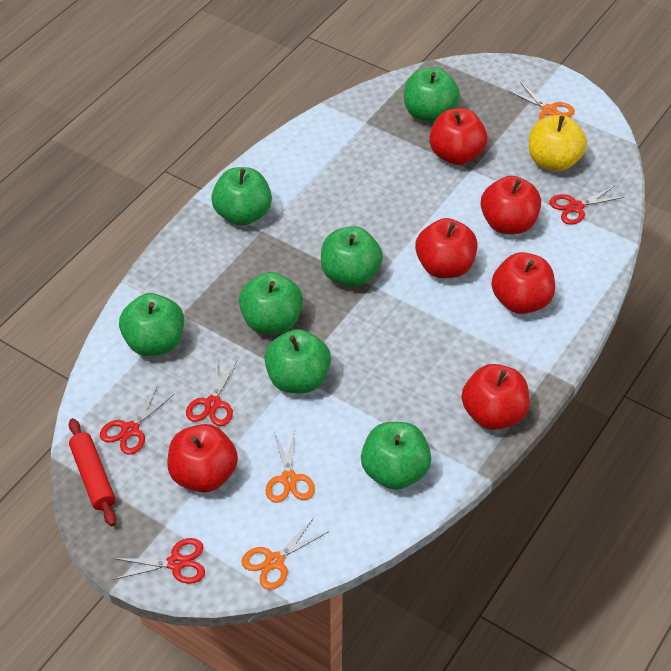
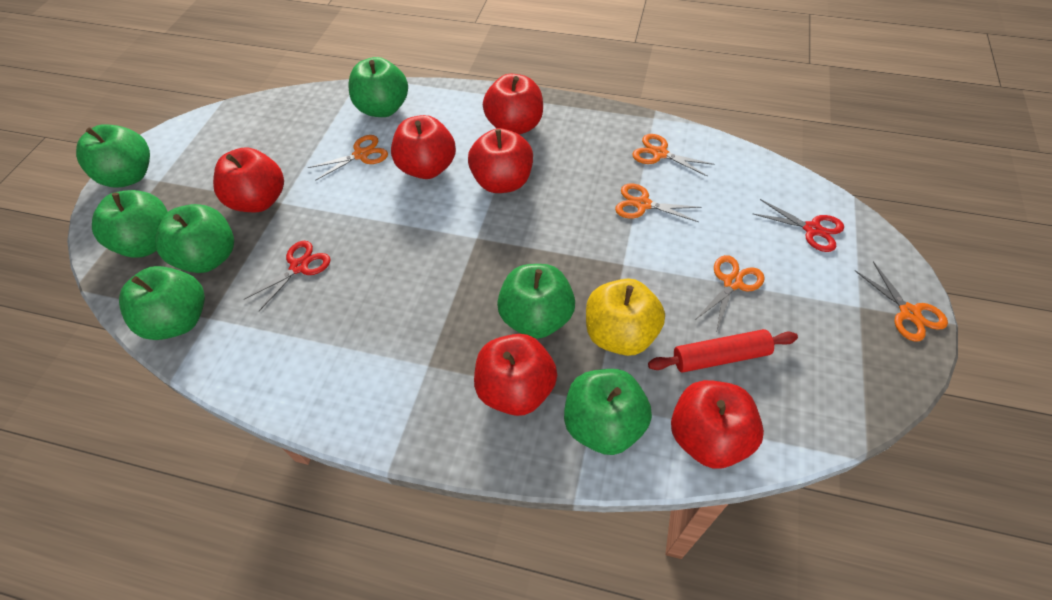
orange scissors: [241,518,329,590] [266,430,315,503] [508,82,575,120] = 3 -> [308,135,388,181] [615,184,702,222] [632,134,714,177] [695,255,765,330] [855,261,948,341] = 5
red scissors: [100,386,174,455] [113,538,205,584] [186,358,237,426] [549,186,625,225] = 4 -> [244,241,331,311] [752,199,844,252] = 2

